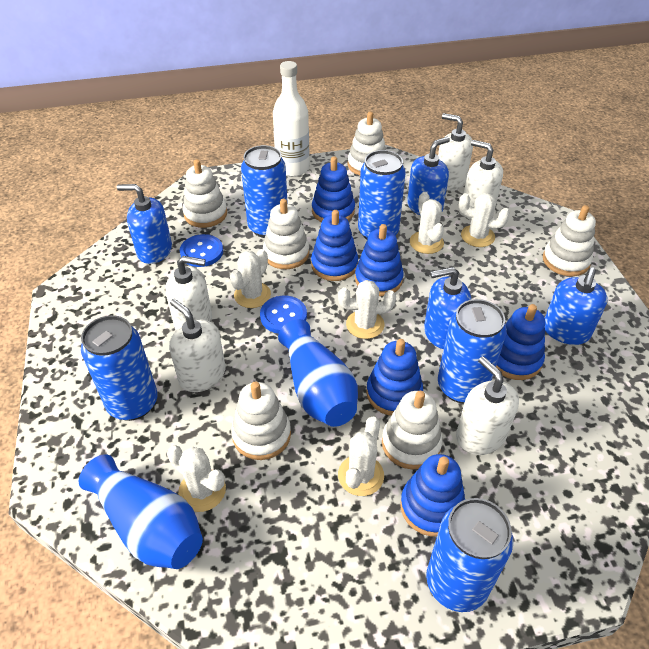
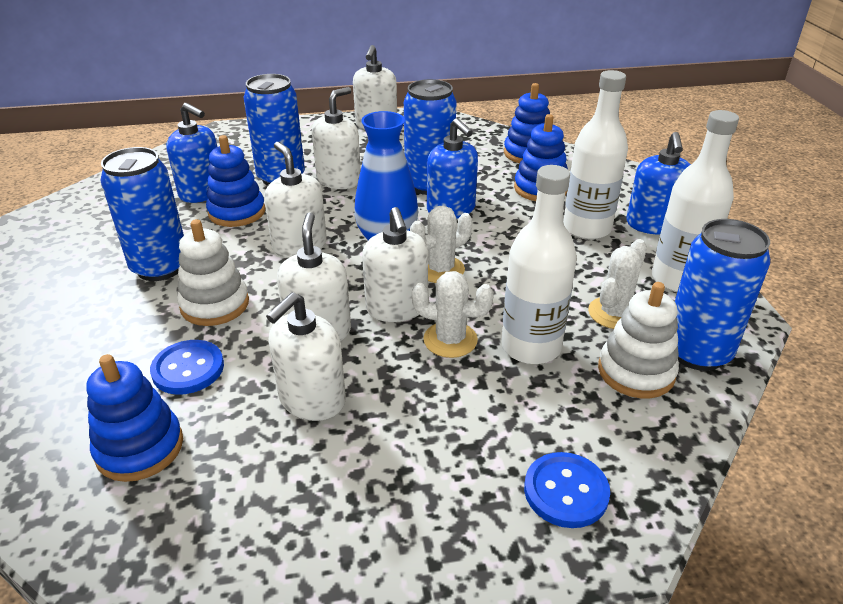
blue can: [81,315,158,421] [241,145,288,238] [358,150,405,240] [426,498,513,612] [438,299,507,403] = 5 -> [100,147,184,281] [244,74,305,186] [404,79,457,195] [675,219,770,371] = 4
blue soap dispenser: [117,184,172,264] [407,137,450,216] [424,267,471,349] [545,267,607,345] = 4 -> [166,103,217,203] [427,118,478,219] [626,132,691,235] = 3
blue stacking toy: [311,210,358,281] [312,157,355,222] [355,224,404,296] [366,339,423,416] [400,454,465,537] [496,304,545,380] = 6 -> [86,354,183,482] [206,135,265,227] [504,83,550,163] [514,114,568,201] = 4
blue vase: [79,454,203,569] [278,319,358,427] = 2 -> [354,111,418,240] = 1
white bottle: [273,61,309,177] = 1 -> [501,165,577,364] [563,70,628,240] [652,110,739,292] = 3
white cactus: [167,445,226,512] [230,249,271,308] [338,280,396,339] [338,416,384,496] [410,192,444,254] [459,193,510,247] = 6 -> [410,206,473,283] [412,271,494,358] [588,239,647,329] = 3
white soap dispenser: [165,256,212,330] [169,299,225,392] [438,113,473,191] [456,356,519,455] [463,140,503,220] = 5 -> [264,142,327,258] [266,292,346,421] [277,212,351,341] [312,87,361,189] [353,45,397,129] [362,207,428,322] = 6
white stacking toy: [183,159,227,228] [231,381,291,460] [263,199,309,269] [348,112,386,175] [382,391,443,469] [543,205,596,276] = 6 -> [177,219,249,326] [598,282,679,398] = 2

